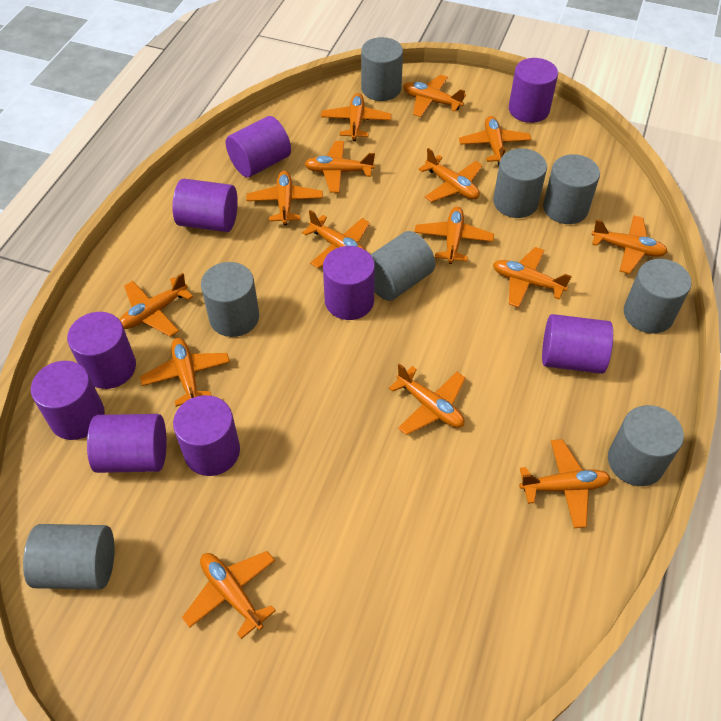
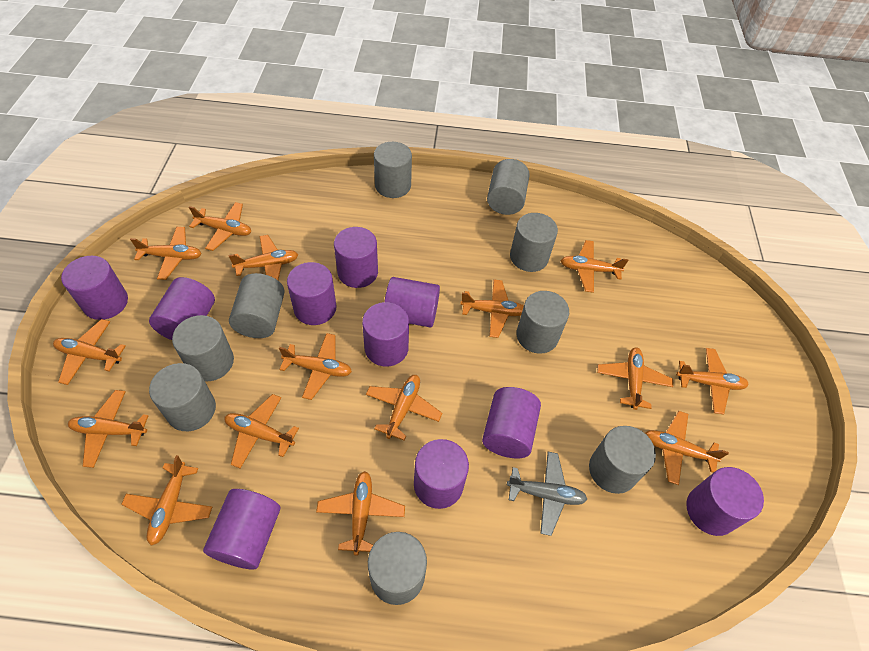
grey cylinder: [23,524,115,590] [201,262,259,337] [361,37,403,101] [371,231,435,301] [493,148,547,218] [543,154,600,224] [608,405,684,486] [624,259,692,334] = 8 -> [149,363,216,431] [172,315,234,381] [229,273,285,338] [368,532,427,605] [374,142,412,198] [487,159,530,215] [510,213,558,272] [516,291,569,354] [589,426,656,494] = 9
grey plane: none = 0 -> [507,452,587,536] = 1
purple cylinder: [31,361,105,440] [67,312,136,389] [87,414,167,473] [172,179,238,232] [173,395,240,476] [226,116,291,177] [323,246,375,320] [509,58,558,123] [542,314,613,374] = 9 -> [61,256,128,320] [149,277,215,340] [203,489,280,570] [287,262,336,325] [334,227,378,288] [362,302,409,367] [384,277,440,327] [414,439,469,509] [482,387,541,458] [686,467,764,536] = 10

